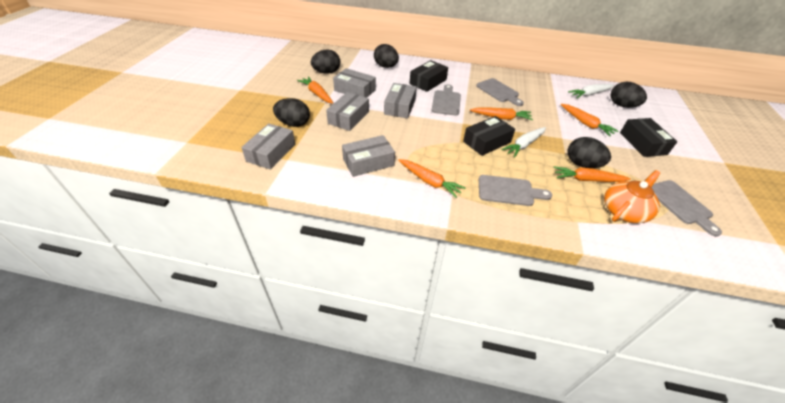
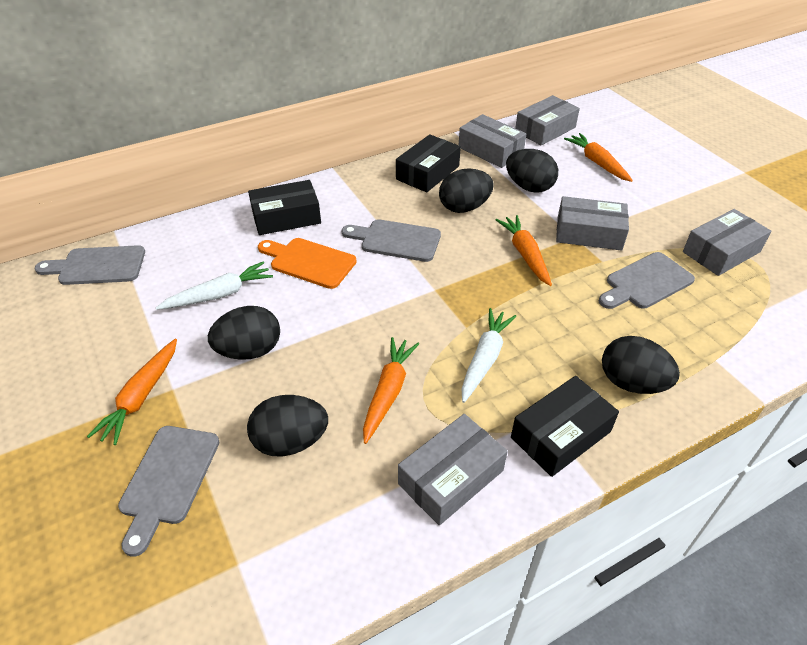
orange carrot: [297,76,333,104] [398,159,465,198] [470,107,533,120] [553,167,631,182] [561,104,618,136] = 5 -> [87,339,177,445] [363,337,419,444] [496,215,552,286] [564,133,633,182] = 4
orange cutting board: none = 0 -> [258,238,356,289] = 1
orange teapot: [604,170,660,223] = 1 -> none = 0

